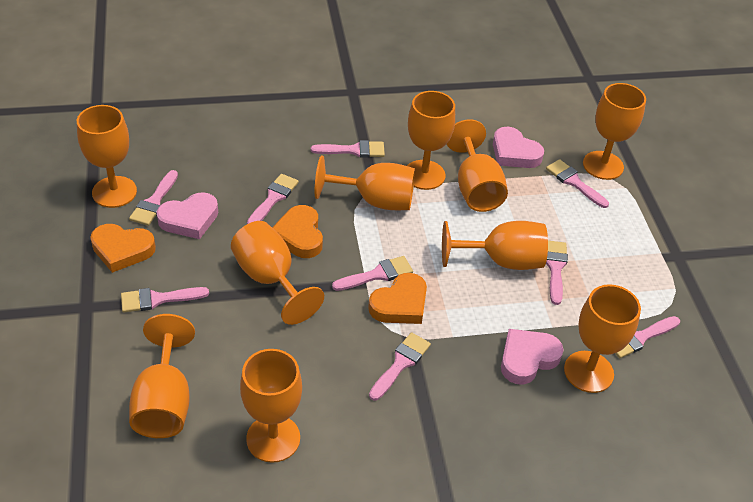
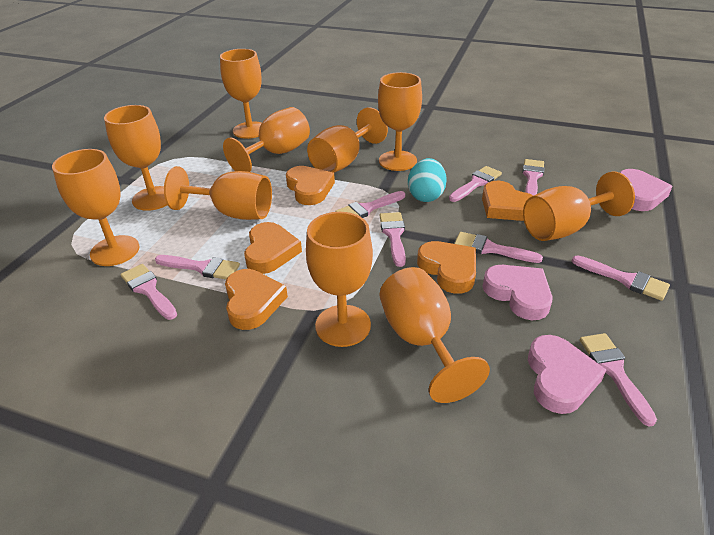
orange heart: [90,224,156,273] [272,205,323,258] [368,273,427,324] = 3 -> [225,269,288,330] [244,222,302,274] [286,166,335,205] [417,241,476,294] [482,181,533,221] = 5
turquoise egg: none = 0 -> [408,158,447,202] = 1

